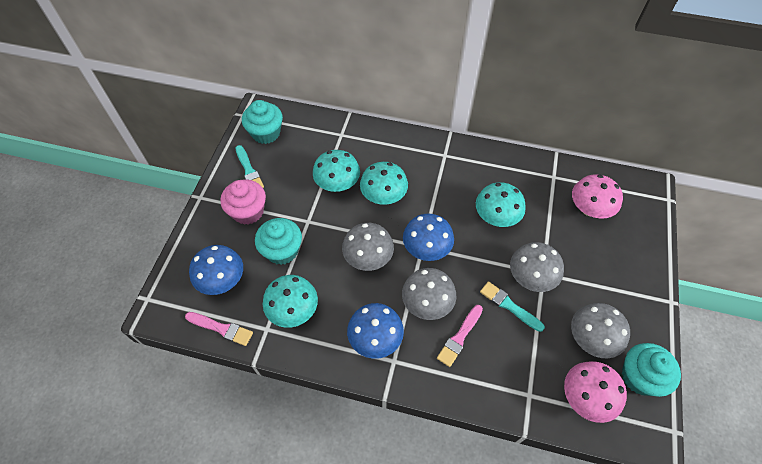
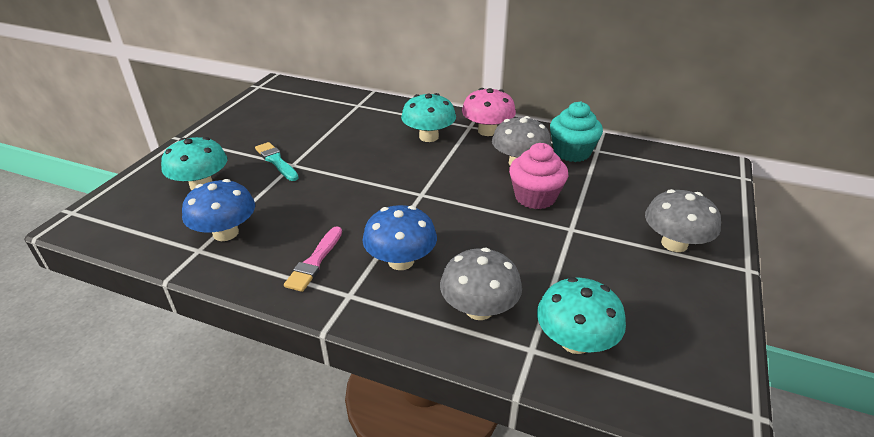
blue mushroom: [189,245,243,295] [347,303,404,359] [403,214,454,261] = 3 -> [182,179,255,241] [363,205,437,270] = 2
grey mushroom: [342,223,394,271] [402,268,456,320] [510,242,564,292] [571,303,630,358] = 4 -> [440,248,522,320] [492,116,551,166] [645,189,721,252] = 3
pink brush: [185,312,253,346] [437,305,483,367] = 2 -> [284,226,342,292] = 1
pink mushroom: [564,361,627,423] [572,174,623,219] = 2 -> [462,88,516,136] = 1
turquoise brush: [236,145,264,188] [480,281,545,332] = 2 -> [255,142,299,181] = 1
turquoise cupcake: [242,100,283,144] [255,218,302,265] [622,343,681,397] = 3 -> [550,102,603,162] = 1
turquoise mushroom: [263,275,318,328] [313,150,360,192] [360,162,408,205] [476,182,526,227] = 4 -> [161,137,227,190] [401,93,456,142] [537,277,626,354] = 3

